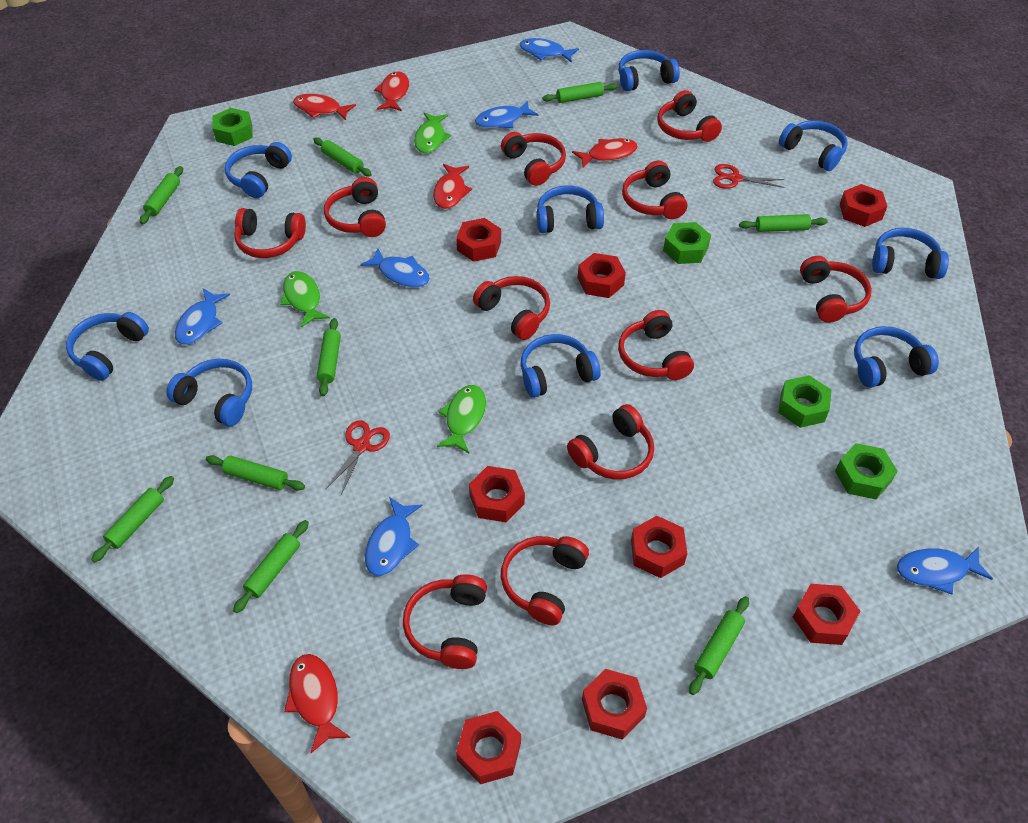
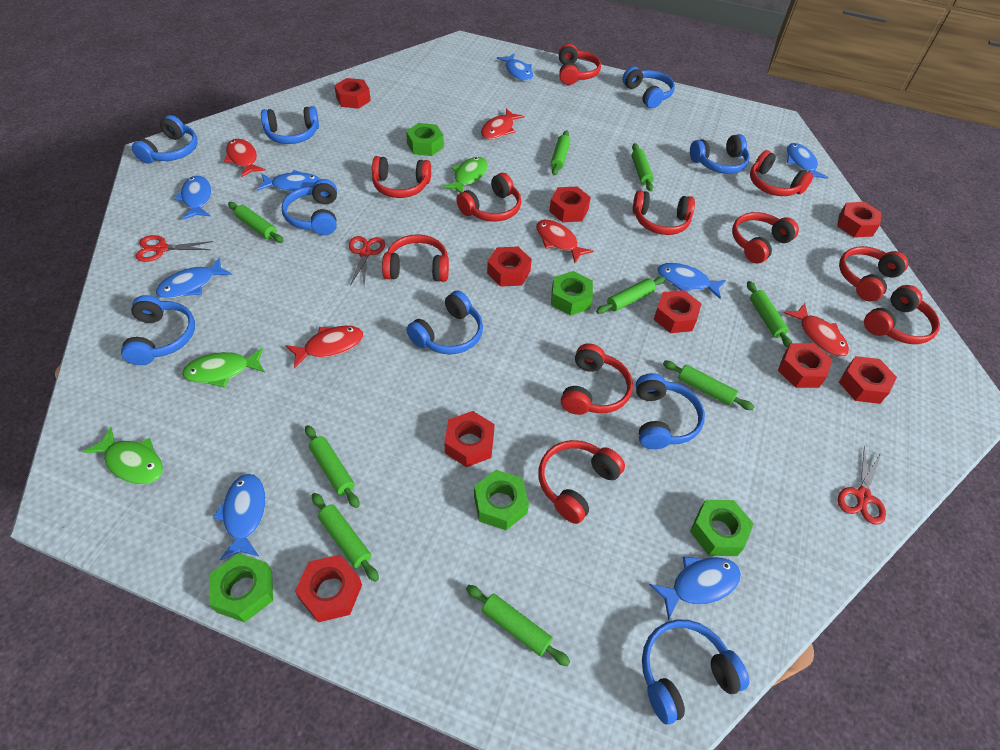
blue fish: [175,288,230,345] [360,248,430,288] [365,497,423,576] [475,101,538,128] [519,38,579,63] [897,547,993,594] = 6 -> [156,257,232,298] [174,176,211,220] [213,474,265,560] [257,170,320,192] [497,54,533,81] [649,557,741,620] [658,263,726,299] [787,143,828,179] = 8
green nut: [212,108,253,146] [663,222,711,264] [778,375,831,428] [835,443,897,499] = 4 -> [209,553,273,622] [406,123,444,156] [474,470,529,530] [551,271,593,316] [690,500,754,556] = 5
red nut: [456,218,501,262] [456,711,521,784] [469,466,525,522] [578,253,626,298] [582,669,647,740] [631,516,687,578] [793,584,860,645] [840,184,887,227] = 8 -> [295,555,362,622] [334,78,371,109] [444,411,495,467] [487,247,532,287] [549,186,591,222] [653,290,701,333] [778,343,832,388] [837,202,882,238] [839,356,897,404] = 9
red scissors: [325,420,390,495] [713,164,785,189] = 2 -> [135,235,213,262] [349,236,385,286] [838,446,886,525] = 3

